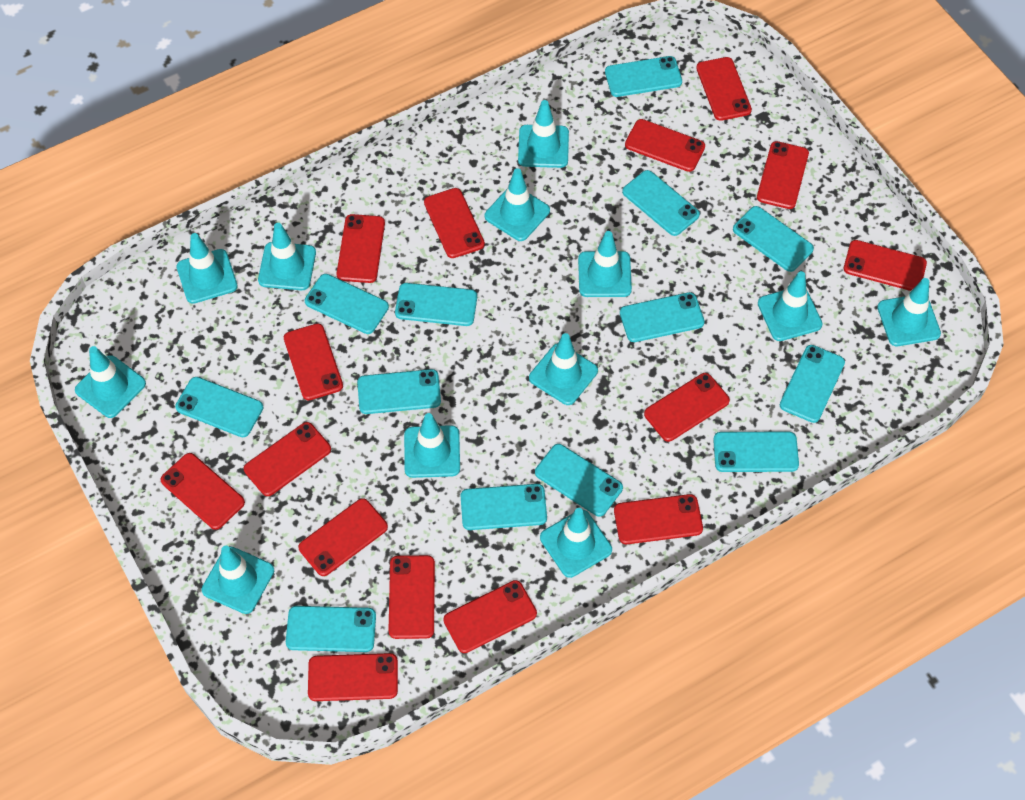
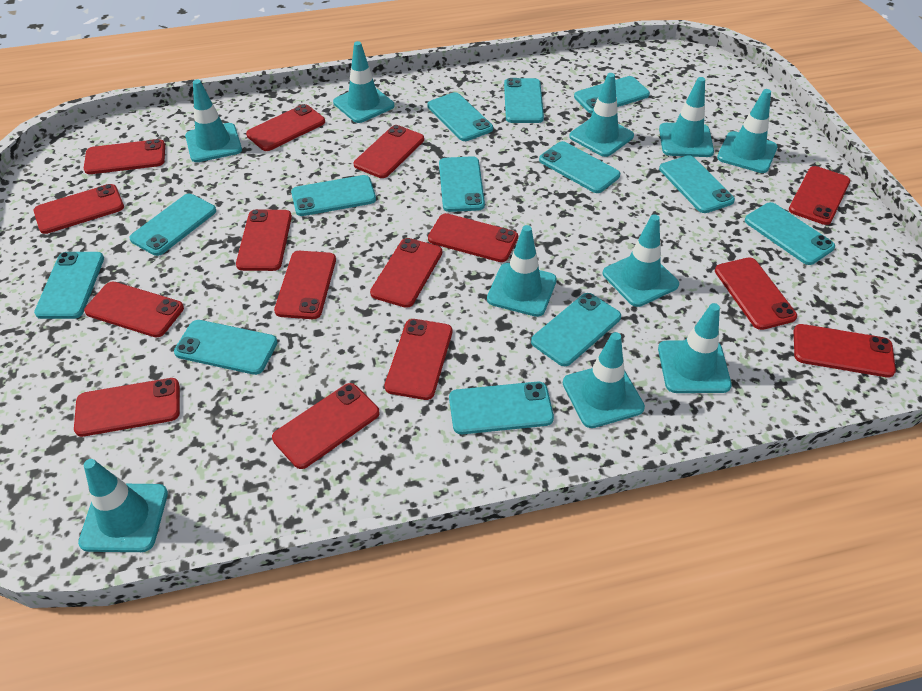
turquoise traffic cone: [75,346,146,418] [176,233,238,304] [202,546,274,614] [258,223,316,290] [404,413,460,478] [485,168,550,241] [518,100,569,168] [529,333,598,405] [540,508,612,578] [578,231,632,297] [758,271,823,341] [877,278,941,346] = 12 -> [78,459,168,552] [185,79,242,162] [333,41,394,123] [487,225,557,317] [563,332,645,428] [569,73,634,157] [603,214,679,307] [658,303,732,393] [659,77,714,157] [717,89,778,173] = 10

